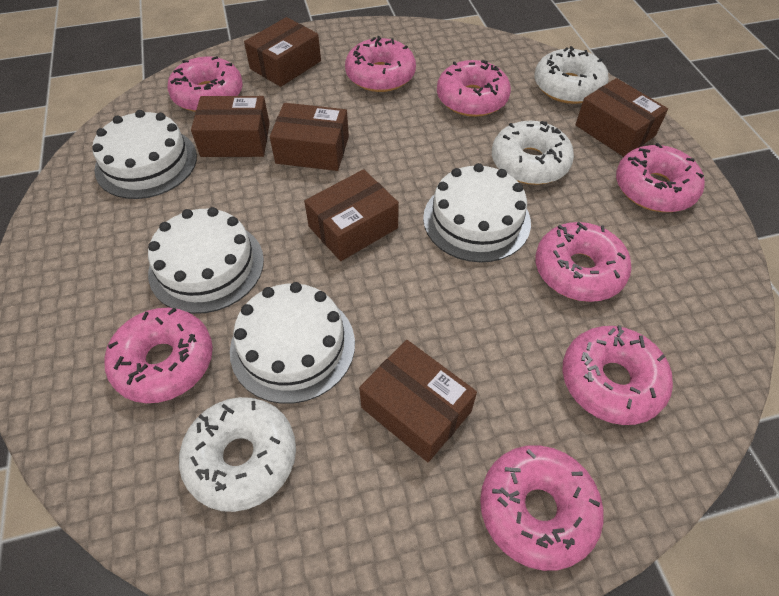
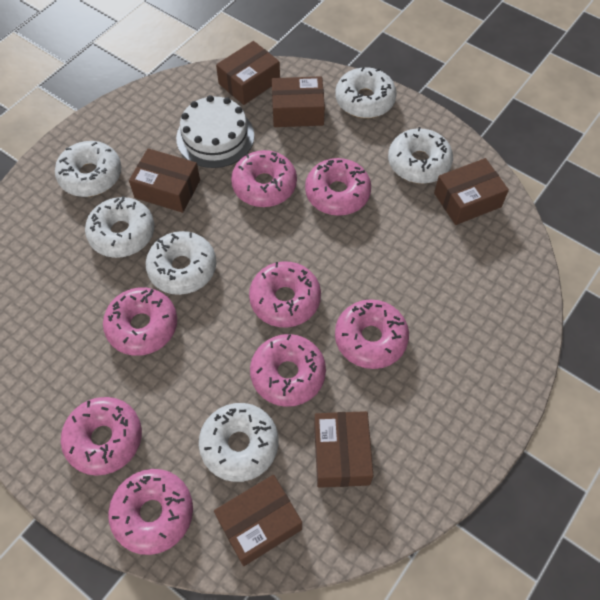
white cake: [92,110,197,199] [148,207,264,314] [230,282,355,404] [423,163,531,262] = 4 -> [176,95,254,168] = 1
white donut: [179,397,296,512] [492,121,574,185] [534,46,609,104] = 3 -> [55,141,121,197] [85,196,154,258] [145,231,216,295] [199,403,278,482] [335,67,397,118] [388,127,453,184] = 6

